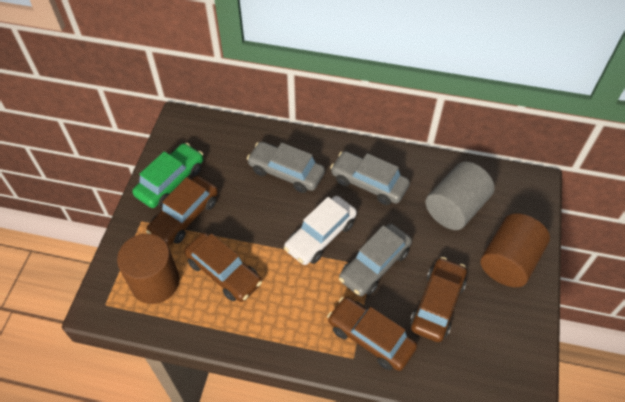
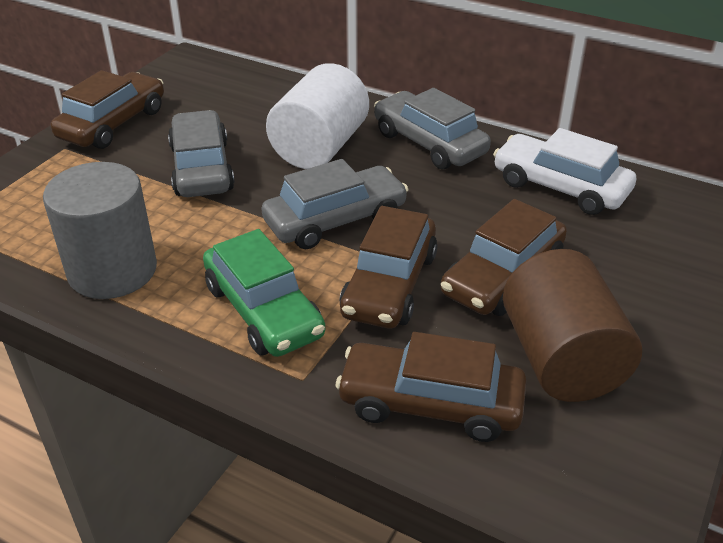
brown cylinder: [117,233,180,304] [481,213,550,287] = 2 -> [503,249,642,402] = 1
white cylinder: none = 0 -> [266,63,369,169] = 1

